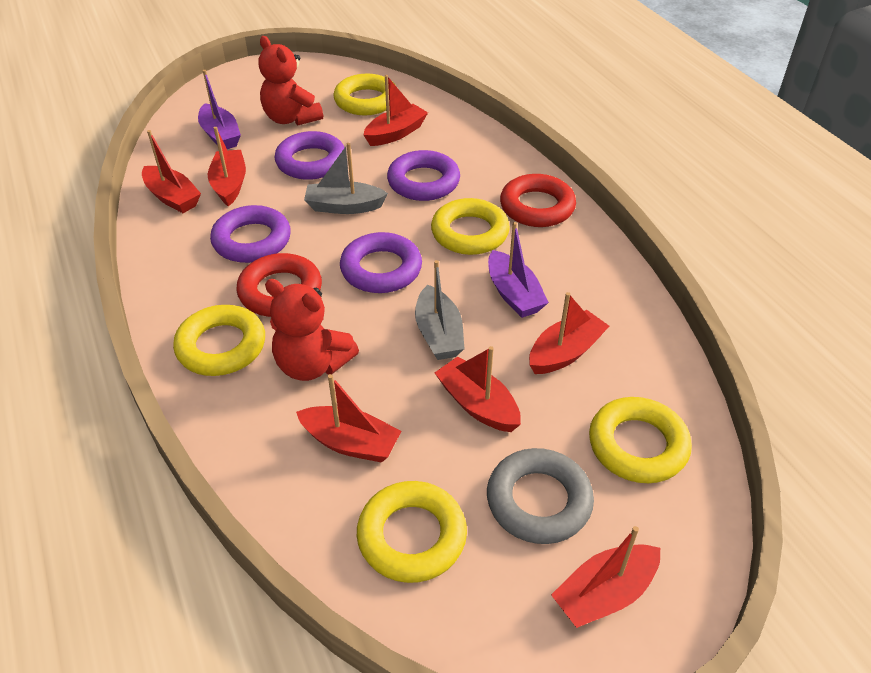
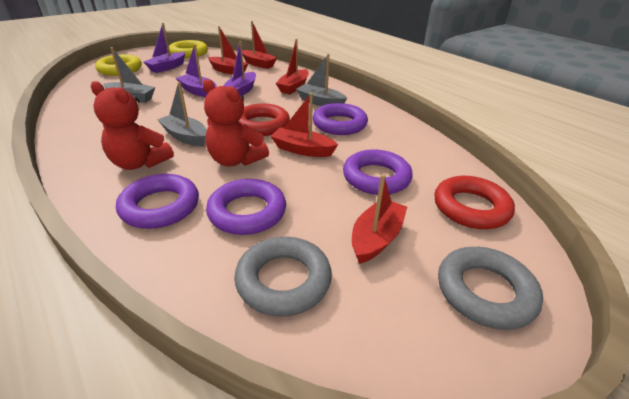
grey boat: [304,143,388,214] [415,260,465,360] = 2 -> [103,47,155,103] [157,82,207,147] [296,54,347,106] = 3
grey ring: [487,448,594,544] = 1 -> [234,237,332,317] [438,247,543,330] = 2
purple boat: [198,70,241,149] [488,222,549,318] = 2 -> [144,23,185,73] [176,44,217,97] [223,41,256,96] = 3
red boat: [142,130,201,213] [207,127,246,206] [296,374,401,463] [364,75,428,146] [434,346,521,432] [529,292,609,374] [551,526,660,628] = 7 -> [208,26,249,75] [242,21,277,69] [270,93,338,157] [276,39,309,94] [352,174,407,264] = 5
yellow ring: [173,305,265,376] [333,74,396,115] [357,481,467,583] [431,198,510,255] [589,397,692,483] = 5 -> [95,54,142,76] [169,40,208,58] = 2

